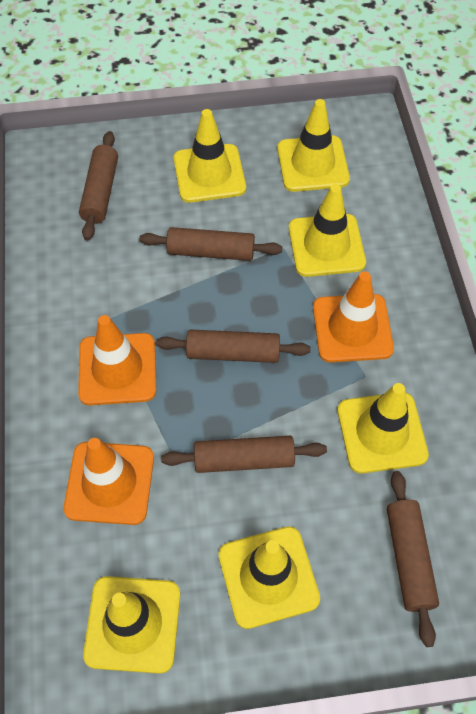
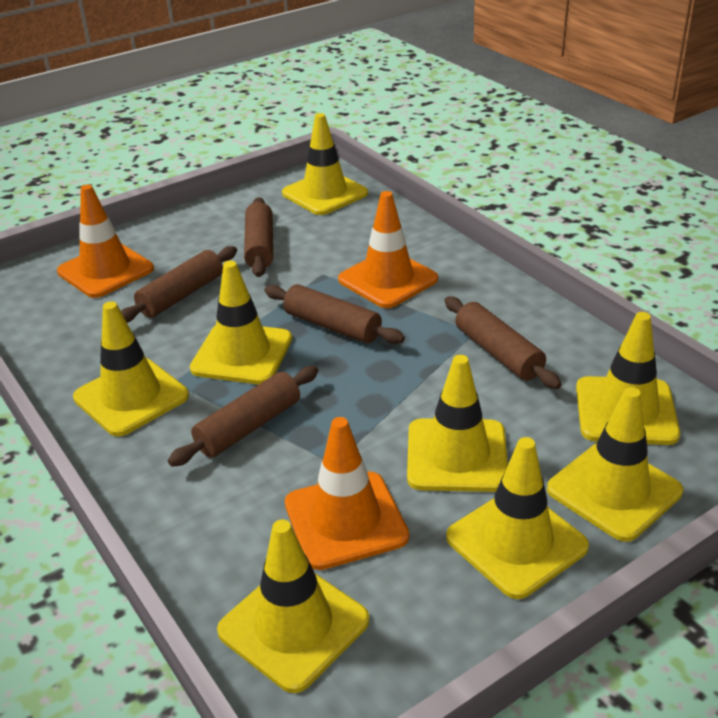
yellow traffic cone: [83,576,180,674] [174,109,246,203] [219,526,320,629] [277,99,350,192] [289,184,366,277] [337,383,429,474] = 6 -> [73,301,189,436] [190,261,292,384] [217,519,369,693] [282,113,368,215] [407,355,508,492] [446,437,589,599] [547,387,683,542] [576,312,680,445] = 8

